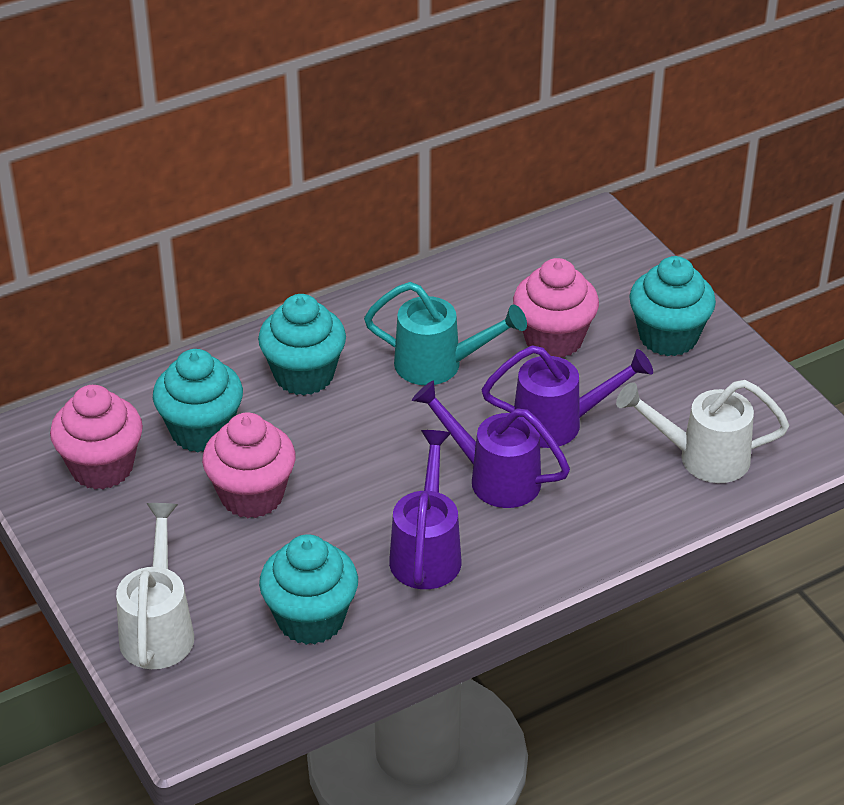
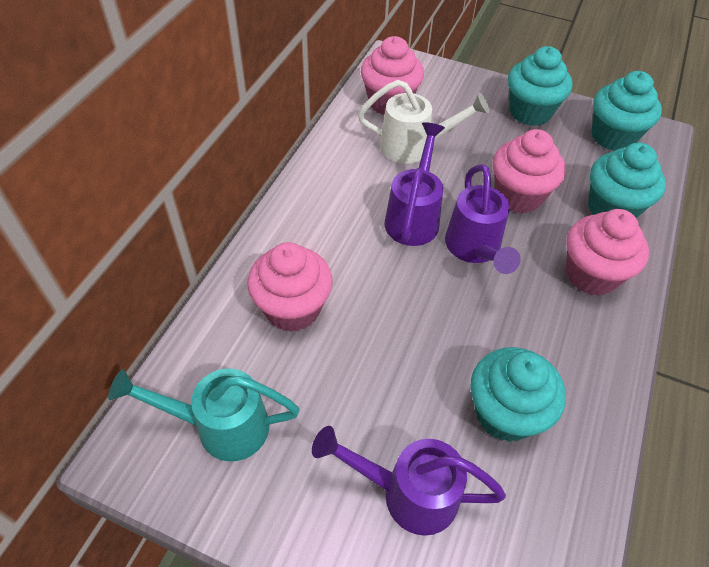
pink cupcake: [50,385,143,489] [202,412,296,518] [513,258,599,358] = 3 -> [247,242,333,332] [361,36,424,115] [493,129,566,213] [566,209,649,296] = 4
white watering can: [116,503,194,669] [616,380,789,483] = 2 -> [358,80,489,164] = 1

